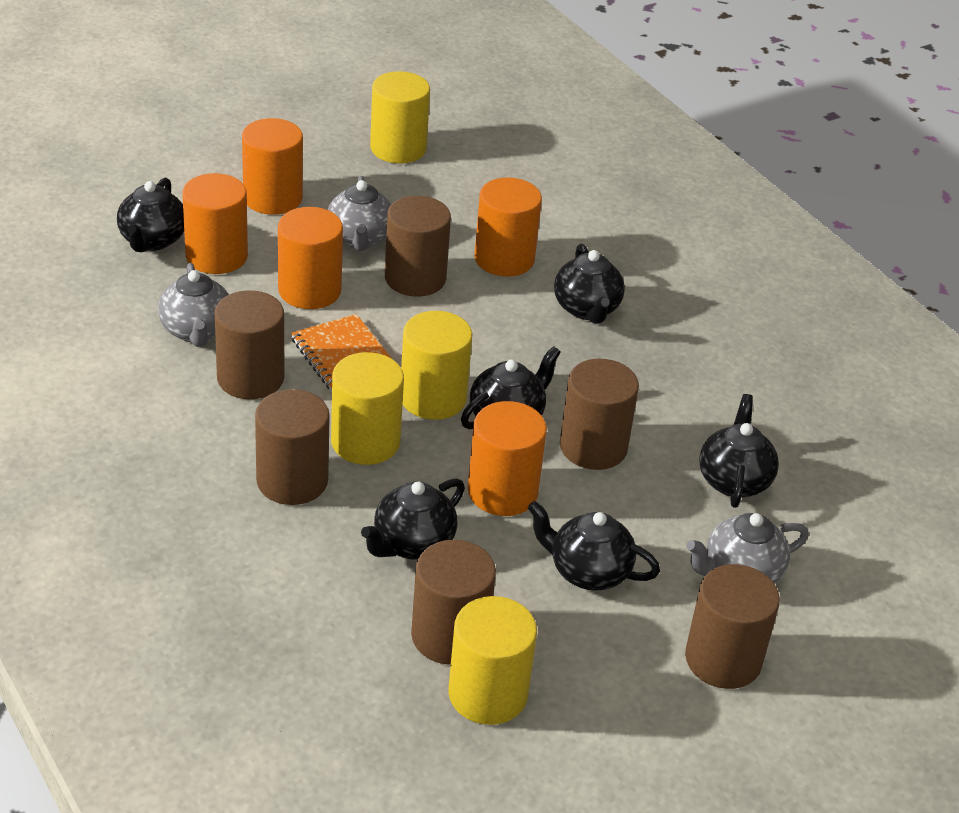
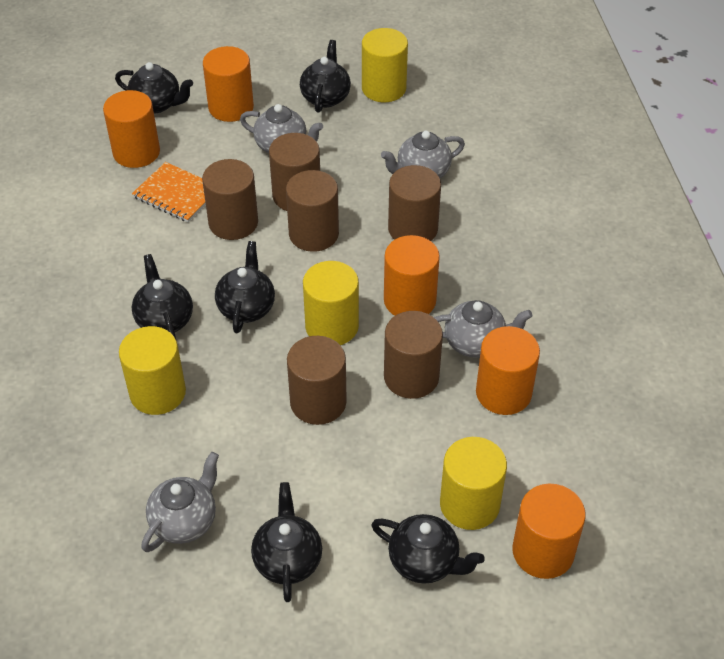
grey teapot: [158,263,229,347] [328,176,391,251] [687,513,809,584] = 3 -> [141,452,219,552] [240,104,323,153] [381,131,465,178] [434,300,532,358] = 4

